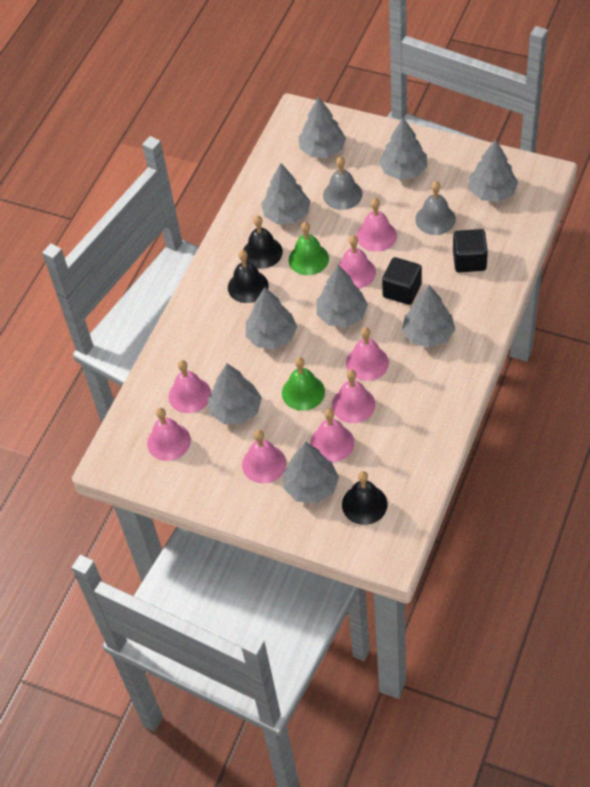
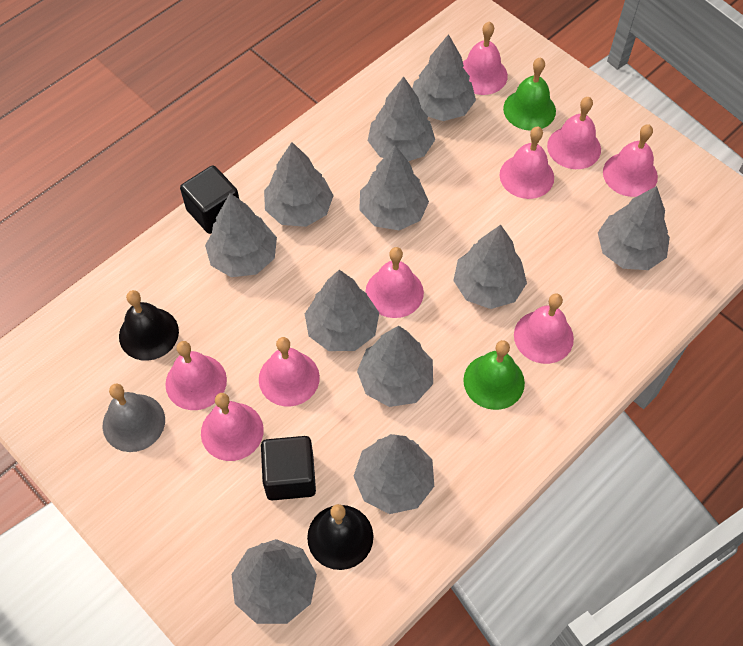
black bell: [228,250,269,303] [243,215,283,269] [342,471,388,525] = 3 -> [119,290,179,361] [307,504,373,570] = 2
grey bell: [323,157,362,210] [415,181,456,235] = 2 -> [102,383,165,452] = 1
grey tree: [208,364,262,424] [245,287,297,349] [261,163,311,224] [283,442,339,503] [299,96,346,158] [316,265,368,327] [379,118,427,180] [402,285,455,348] [469,139,518,202] = 9 -> [205,193,277,277] [232,539,317,624] [264,142,334,227] [305,270,379,351] [354,434,434,514] [357,326,433,407] [359,145,429,230] [368,77,435,161] [412,34,476,121] [453,225,527,309] [598,186,670,270] = 11
pink bell: [147,408,191,461] [168,360,211,413] [242,430,286,483] [310,409,354,462] [332,370,375,423] [337,235,376,289] [346,327,389,381] [356,198,397,252] = 8 -> [165,341,227,410] [201,393,264,461] [259,337,320,406] [365,247,424,318] [463,21,508,95] [500,127,554,199] [514,293,574,364] [547,97,601,169] [603,124,658,197] = 9

